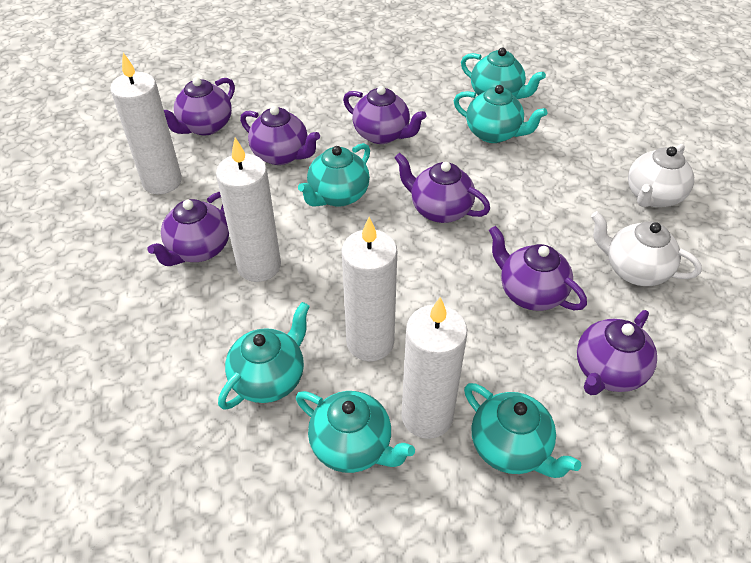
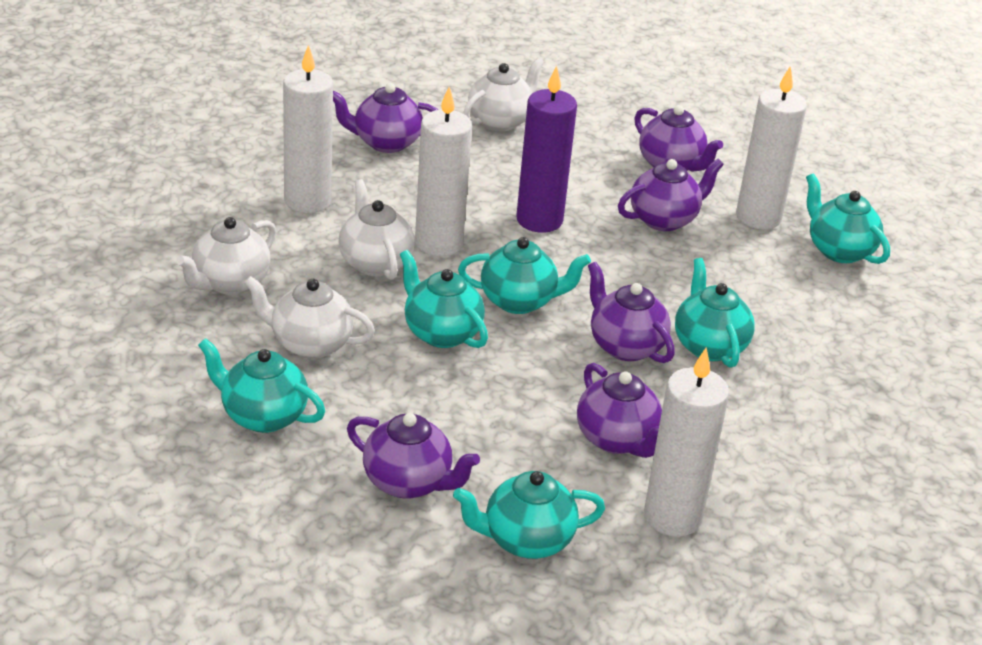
purple candle: none = 0 -> [516,66,577,233] = 1
purple teapot: [147,192,229,266] [164,77,235,135] [240,106,320,165] [343,86,427,144] [394,153,490,223] [489,226,587,311] [577,310,657,395] = 7 -> [333,83,438,153] [347,413,480,499] [577,363,662,458] [588,262,675,363] [618,159,724,231] [635,105,723,172] = 6
white teapot: [591,211,702,286] [628,144,694,207] = 2 -> [176,217,277,295] [244,276,375,359] [339,179,415,280] [463,57,544,131] = 4

